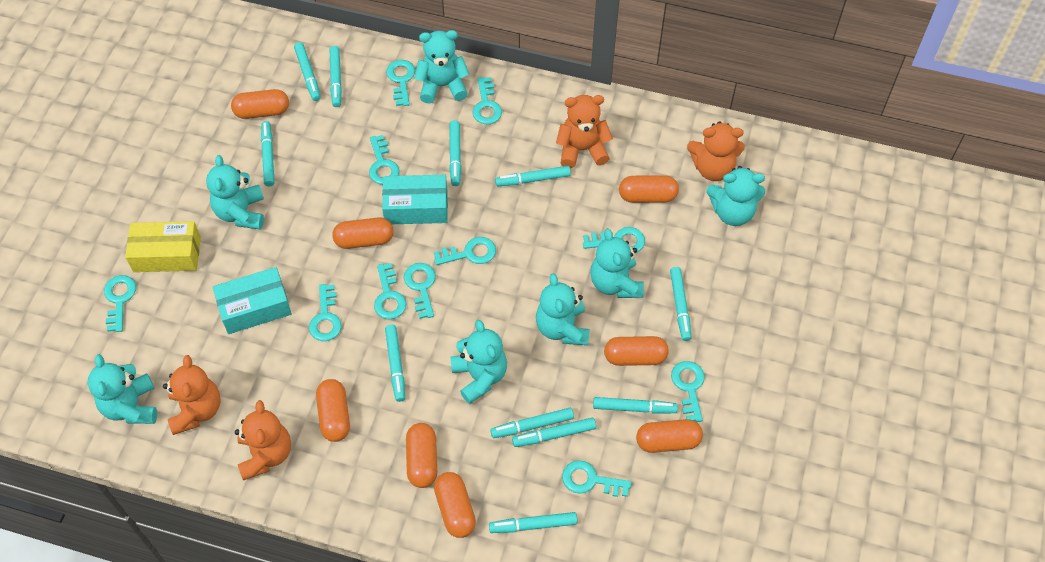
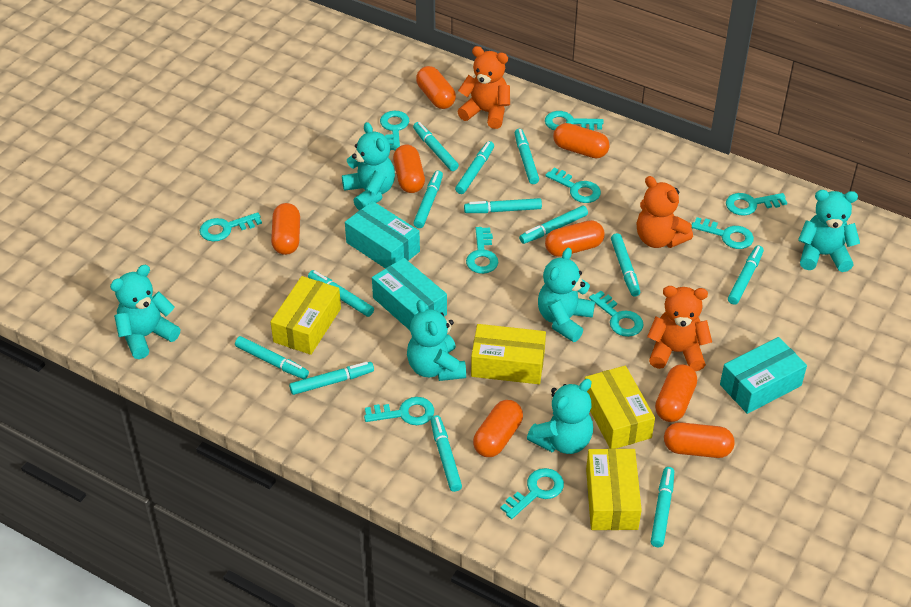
orange teddy bear: [163,355,221,435] [235,400,291,480] [556,95,613,168] [687,121,745,181] = 4 -> [457,46,510,129] [637,176,693,248] [647,286,712,371] = 3
turquoise box: [213,267,292,334] [382,175,448,224] = 2 -> [345,201,420,268] [372,258,447,330] [720,337,807,414] = 3
turquoise key: [104,275,136,332] [309,284,342,341] [369,135,399,185] [374,263,407,319] [386,60,415,106] [404,263,436,319] [434,237,496,265] [472,77,502,124] [562,460,632,497] [583,227,645,253] [671,361,705,422] = 11 -> [200,212,262,241] [364,397,434,425] [380,111,409,151] [466,227,498,274] [500,468,564,519] [545,111,604,130] [545,168,601,203] [589,291,644,337] [692,217,754,249] [726,193,787,216] = 10
turquoise marker: [261,121,275,186] [294,42,321,101] [330,46,342,107] [385,325,405,402] [449,120,461,186] [489,512,577,533] [490,408,574,438] [495,166,571,187] [512,418,596,447] [593,397,678,414] [670,267,692,341] = 11 -> [235,336,309,379] [289,362,374,395] [308,270,374,317] [413,122,459,171] [413,171,443,228] [431,415,462,492] [455,141,494,194] [464,198,542,213] [515,129,539,184] [519,206,588,244] [611,233,640,297] [651,467,674,547] [728,245,764,305] = 13
turquoise teddy bear: [88,354,157,424] [206,155,264,229] [414,30,470,104] [450,320,507,404] [536,273,590,345] [590,228,644,298] [707,166,765,226] = 7 -> [110,265,180,359] [342,122,395,210] [407,300,466,381] [527,379,593,454] [538,248,595,342] [798,190,860,272] = 6
yellow box: [125,221,201,272] = 1 -> [271,276,341,355] [471,324,546,384] [585,366,655,449] [586,448,642,530] = 4

